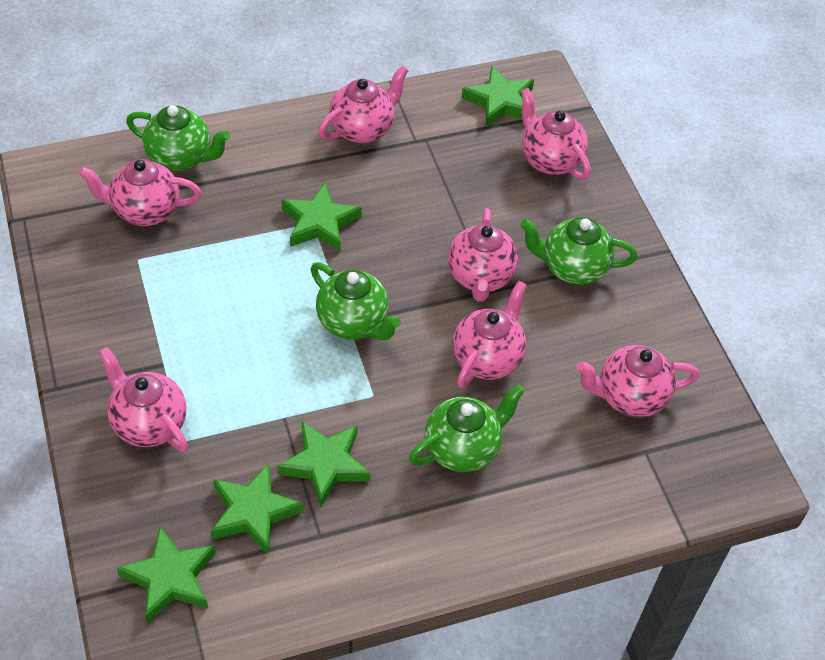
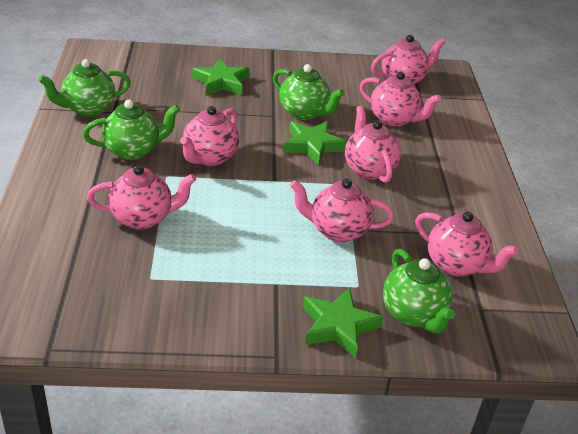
green star: [117,526,216,623] [211,464,303,554] [278,421,371,507] [282,182,362,251] [462,66,534,127] = 5 -> [192,58,249,95] [283,121,347,165] [303,287,383,358] = 3

